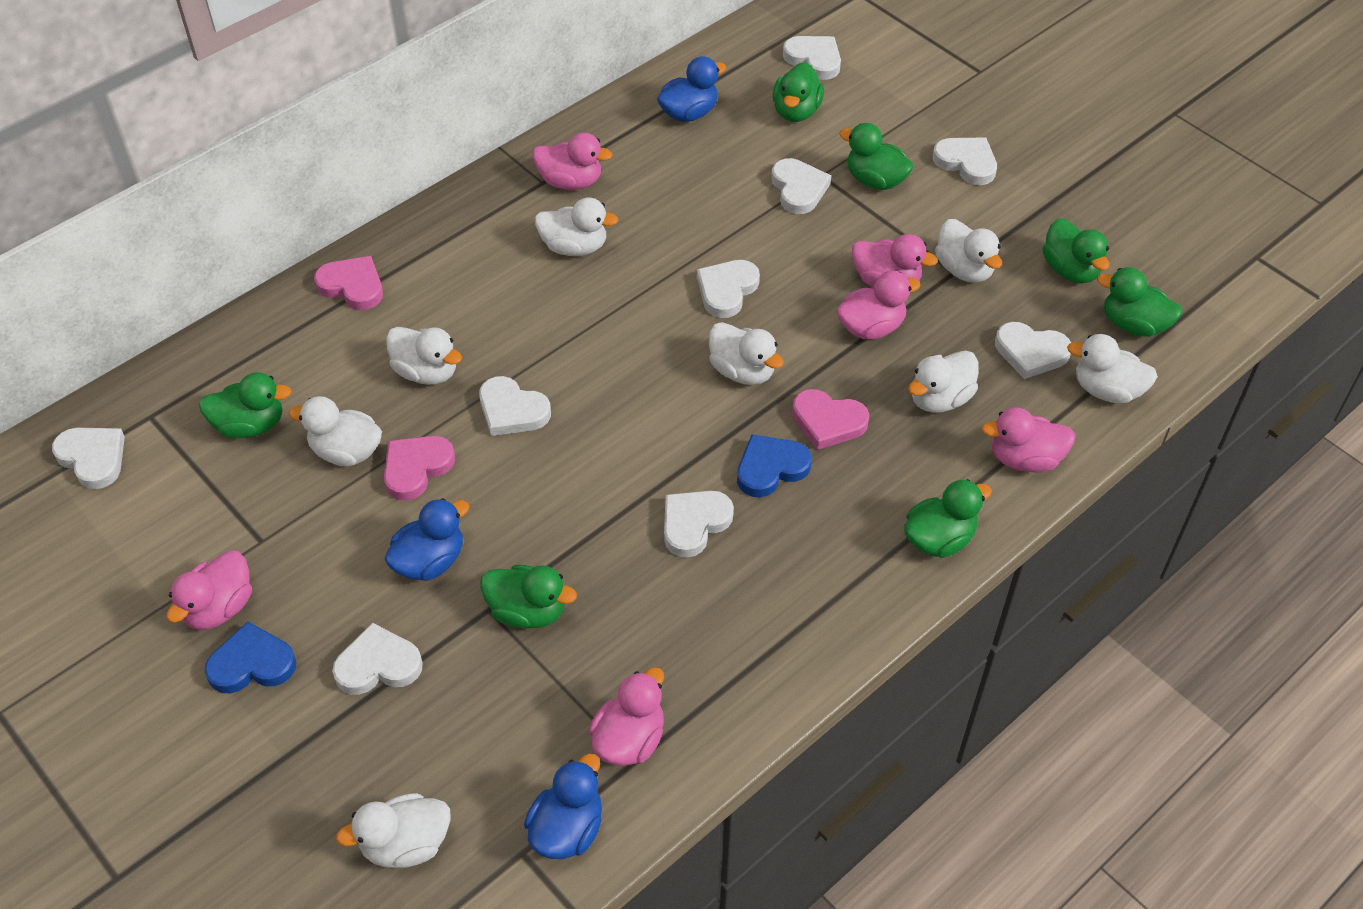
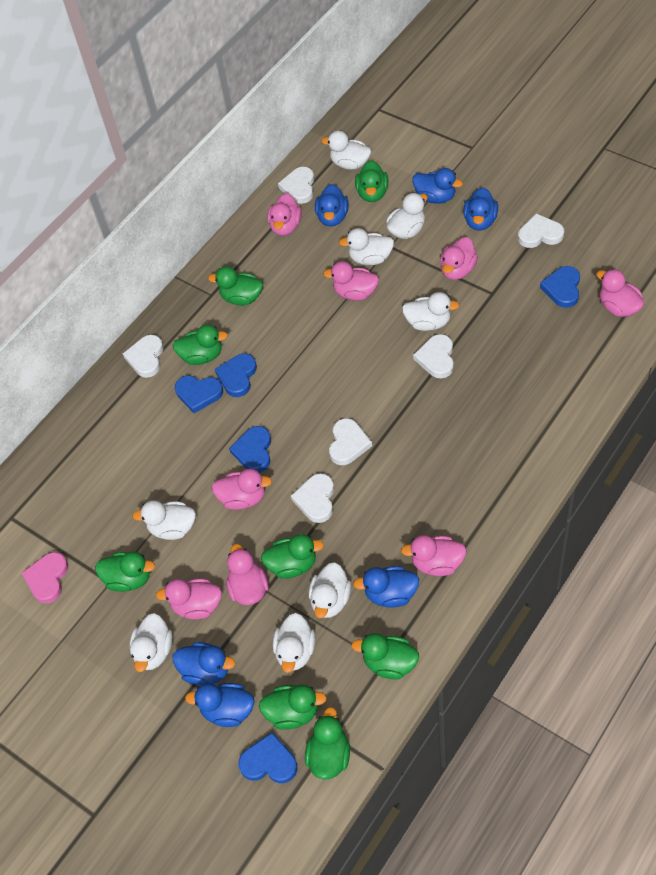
blue duck: [384,498,470,581] [524,753,602,859] [657,56,727,122] = 3 -> [173,642,235,686] [185,683,254,727] [315,184,349,227] [353,566,419,608] [412,168,463,204] [463,187,498,231] = 6
blue heart: [204,622,297,693] [737,434,812,497] = 2 -> [175,375,223,413] [215,354,257,397] [229,426,271,472] [238,732,298,784] [540,266,580,308] = 5
green duck: [199,372,292,438] [480,565,577,628] [773,62,824,122] [839,123,914,190] [904,479,992,558] [1043,218,1110,283] [1097,267,1182,337] = 7 -> [95,551,155,592] [172,325,228,365] [208,266,263,306] [259,684,327,730] [261,534,324,578] [305,707,350,780] [351,633,419,680] [355,160,388,202] = 8
pink duck: [166,551,252,630] [532,132,613,190] [588,667,664,766] [836,271,921,339] [852,234,938,287] [982,407,1075,472] = 6 -> [156,579,222,619] [212,468,272,510] [226,544,269,605] [267,193,302,236] [323,261,379,301] [401,535,467,576] [440,237,478,280] [597,269,644,317] = 8
pink heart: [314,256,383,310] [384,436,455,500] [792,389,869,450] = 3 -> [22,552,68,604] = 1
white heart: [52,428,125,489] [332,623,423,695] [479,376,551,436] [664,491,734,558] [697,260,760,318] [771,158,831,214] [783,36,841,80] [933,137,997,185] [995,322,1071,379] = 9 -> [123,335,164,378] [278,167,314,204] [291,473,334,523] [329,418,372,465] [413,334,454,378] [518,214,564,248] = 6

